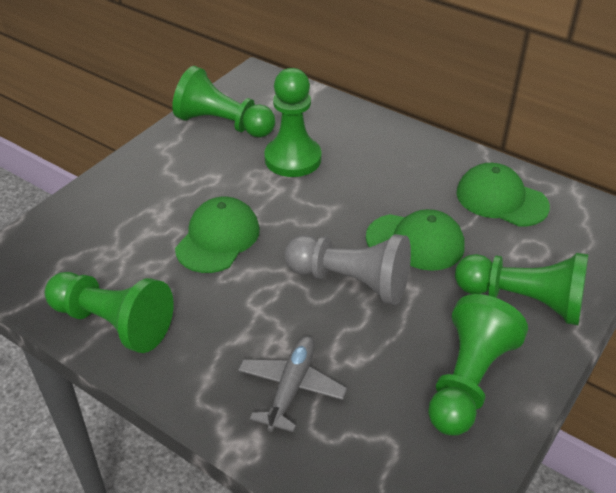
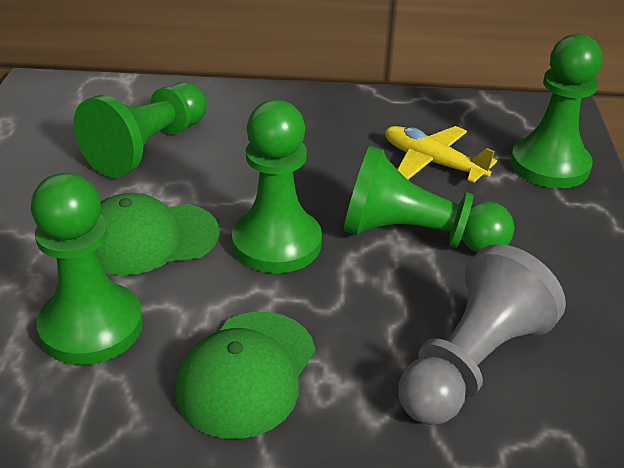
green cap: [175,197,260,273] [366,209,465,271] [456,163,550,227] = 3 -> [96,193,219,275] [175,312,315,439] = 2
grey plane: [238,336,347,432] = 1 -> none = 0
yellow plane: none = 0 -> [385,126,497,183] = 1

